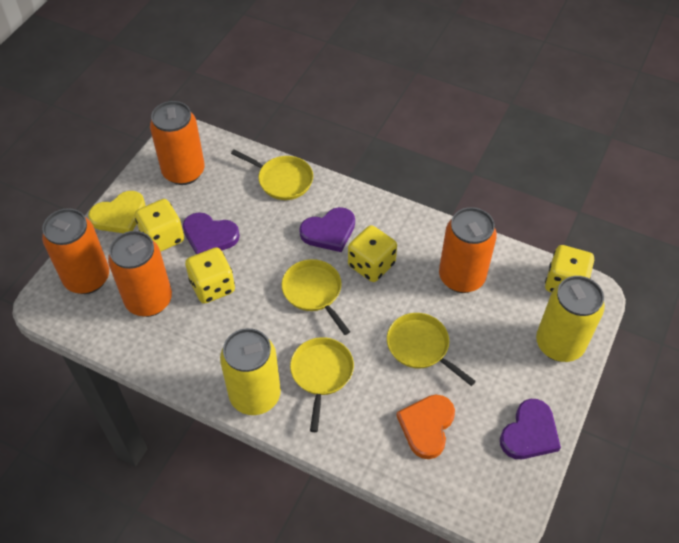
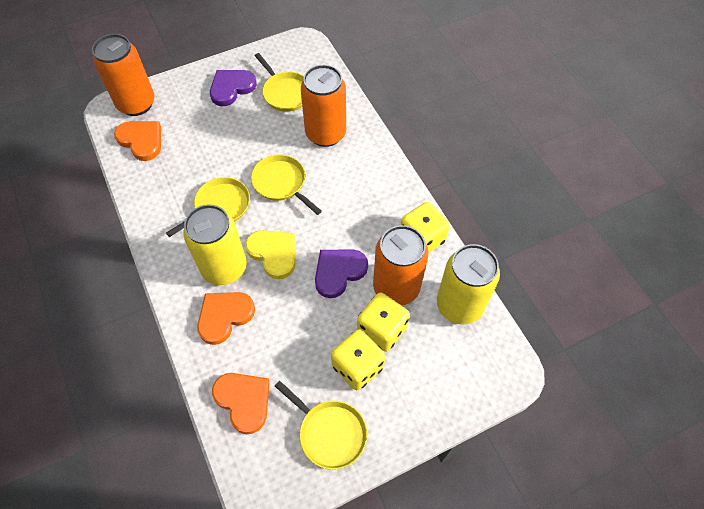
orange can: [42,208,109,294] [108,231,172,317] [150,101,205,185] [439,207,497,293] = 4 -> [92,34,155,116] [301,65,346,147] [373,225,428,305] = 3
orange heart: [396,395,455,459] = 1 -> [114,121,161,161] [197,292,255,345] [212,373,270,434] = 3
purple heart: [183,212,240,254] [299,207,355,252] [500,399,561,459] = 3 -> [210,70,257,106] [315,249,368,298] = 2
yellow dice: [135,199,184,252] [185,247,235,304] [348,225,397,282] [545,245,594,293] = 4 -> [331,329,385,390] [357,293,410,352] [401,202,450,253] = 3

